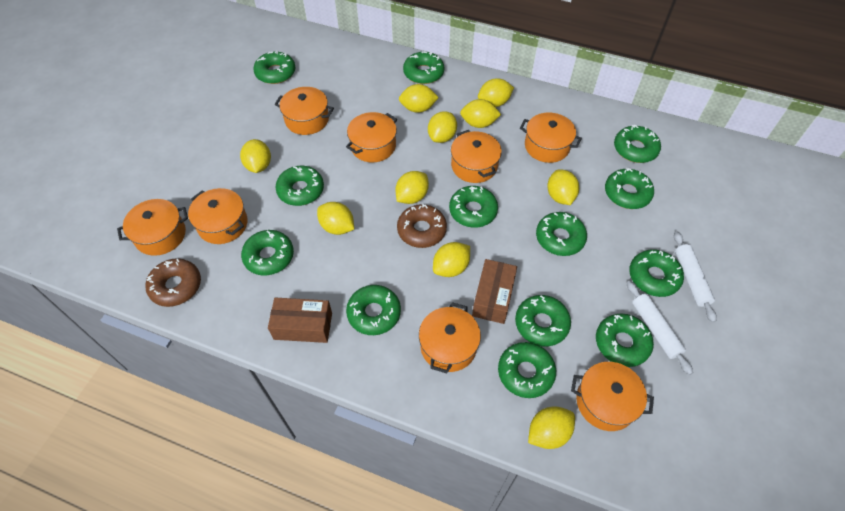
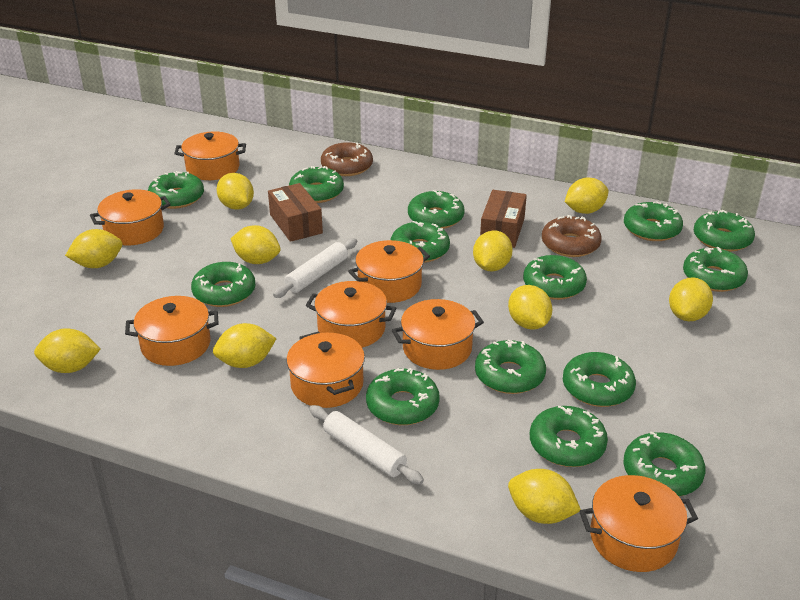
green donut: [241,230,294,276] [253,51,295,84] [275,166,324,206] [346,285,401,335] [403,51,444,84] [449,186,498,228] [498,342,556,398] [515,295,571,346] [536,212,587,256] [596,313,654,367] [605,168,654,209] [614,125,661,163] [629,249,684,297] = 13 -> [148,171,204,209] [191,262,255,307] [289,166,344,203] [366,368,440,425] [390,221,450,263] [408,190,465,229] [475,340,546,394] [523,255,587,300] [530,406,608,467] [563,352,636,407] [623,432,706,496] [624,201,683,241] [683,247,748,292] [694,210,755,252] = 14

